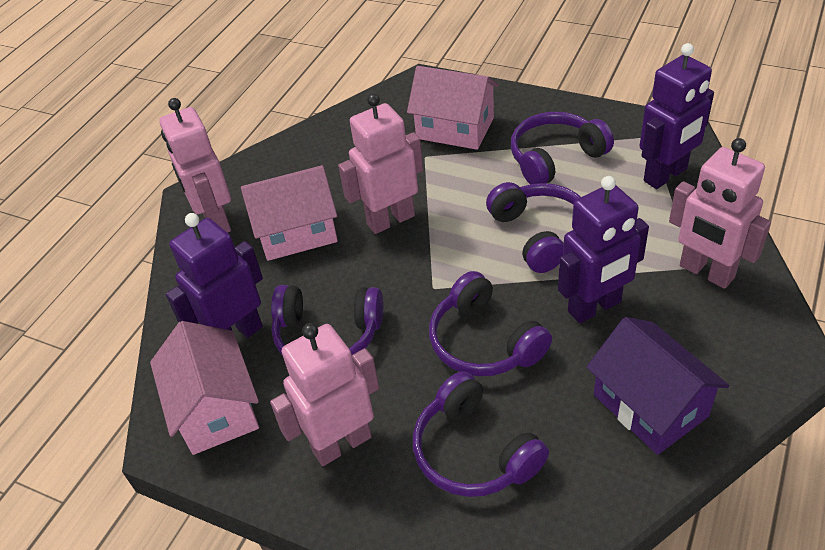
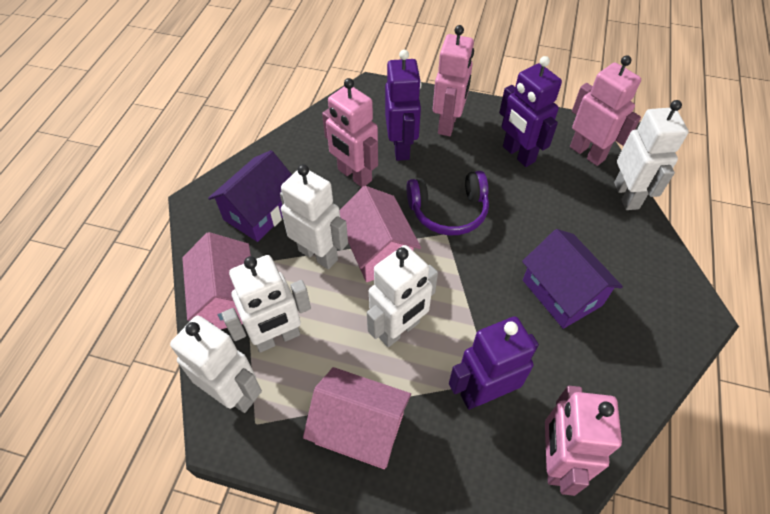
purple headphones: [271,285,384,356] [413,371,549,497] [429,271,552,376] [486,182,580,273] [511,112,614,184] = 5 -> [406,171,489,235] = 1
purple house: [586,317,729,455] = 1 -> [208,150,292,242] [522,229,623,329] = 2
white robot: none = 0 -> [170,316,262,413] [221,255,311,352] [280,164,348,269] [367,245,438,347] [614,100,689,210] = 5

